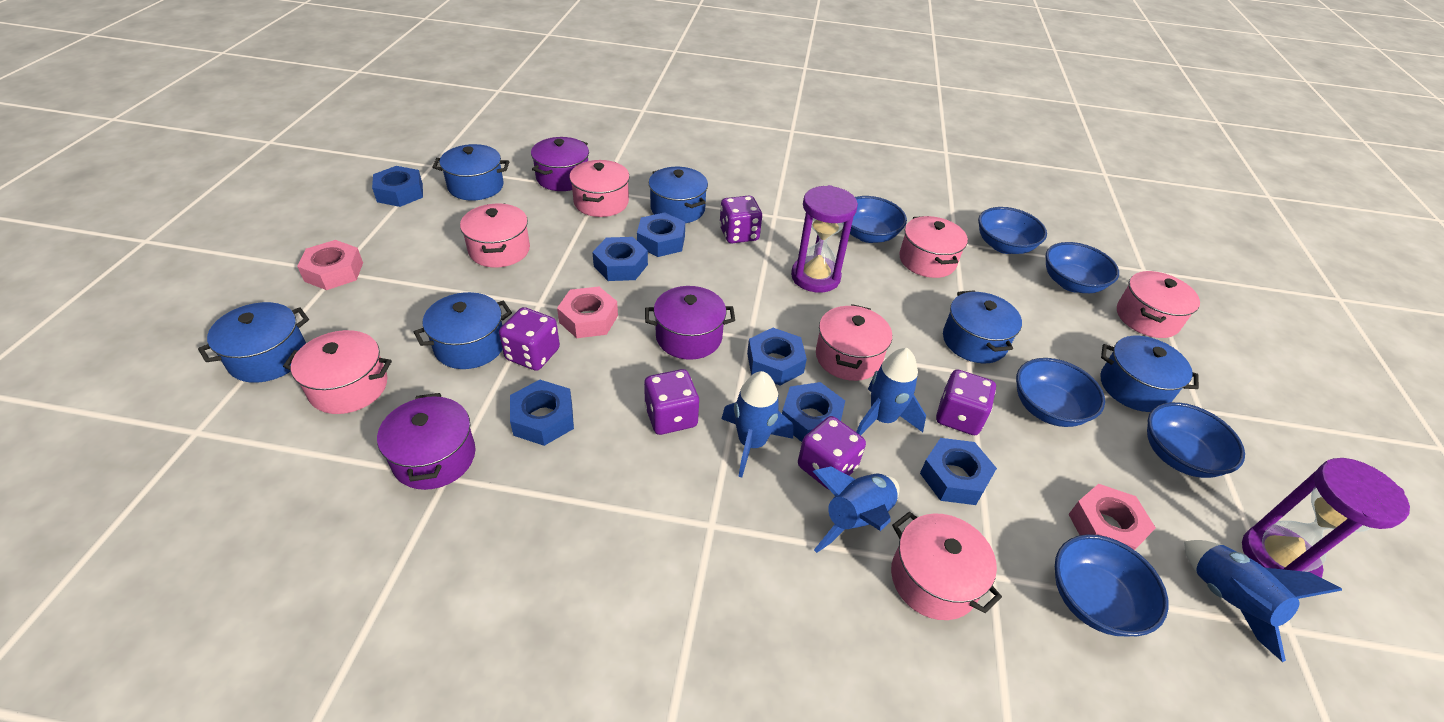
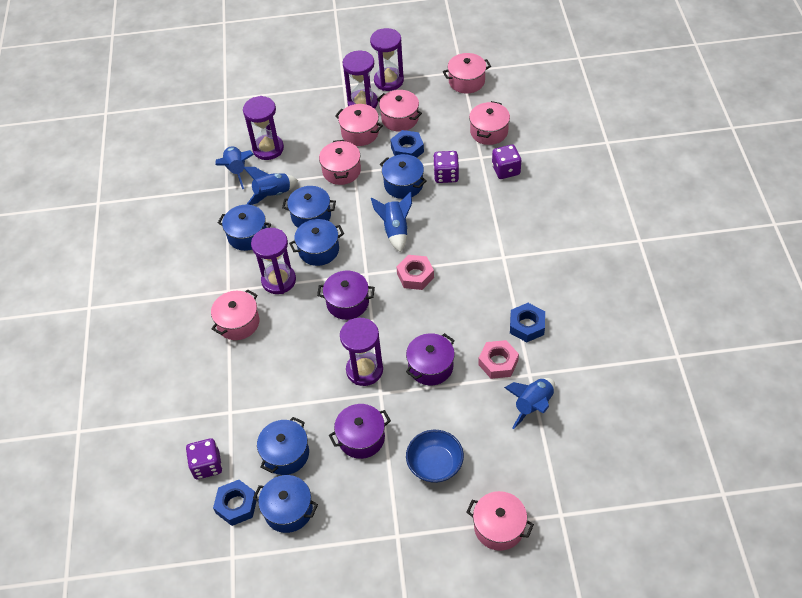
blue bowl: [850,196,907,243] [978,207,1047,254] [1016,358,1105,427] [1045,242,1119,293] [1055,534,1169,636] [1147,402,1245,478] = 6 -> [406,430,464,483] = 1
blue nut: [372,166,423,207] [510,380,574,446] [592,237,648,281] [637,212,685,257] [747,328,807,385] [782,382,845,442] [920,438,997,505] = 7 -> [213,480,257,526] [390,130,424,158] [510,303,545,342] = 3
pink nut: [297,240,363,290] [557,287,618,338] [1068,484,1156,550] = 3 -> [396,255,434,290] [478,340,519,379] = 2
purple dice: [499,307,560,371] [644,369,699,435] [719,196,762,243] [798,416,866,490] [936,369,996,435] = 5 -> [186,438,222,479] [433,151,459,183] [492,145,521,179] = 3
purple hourglass: [791,185,858,293] [1242,458,1410,578] = 2 -> [243,96,284,160] [251,228,296,294] [340,318,383,386] [342,51,378,109] [370,28,404,91] = 5

